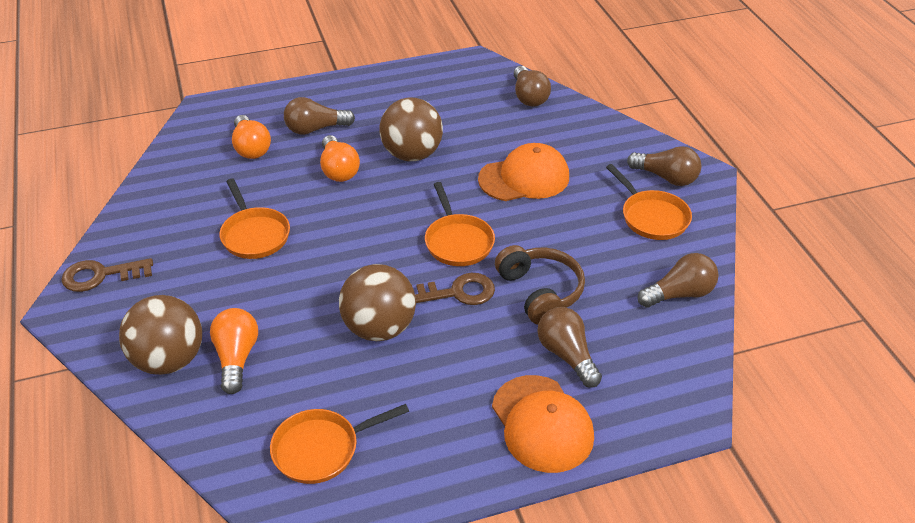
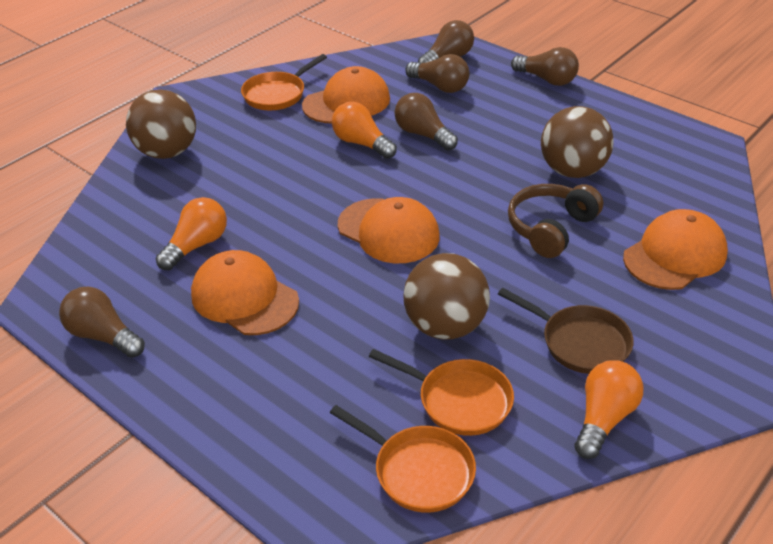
brown key: [61,258,153,292] [415,273,495,305] = 2 -> none = 0
brown pan: none = 0 -> [498,288,634,374] = 1
orange cap: [478,143,569,201] [492,375,594,473] = 2 -> [191,250,299,335] [302,66,390,123] [338,197,440,263] [623,209,728,290] = 4
orange pan: [219,178,290,259] [270,404,409,484] [425,182,495,266] [606,164,692,240] = 4 -> [241,54,327,110] [330,405,476,513] [369,349,514,436] = 3

